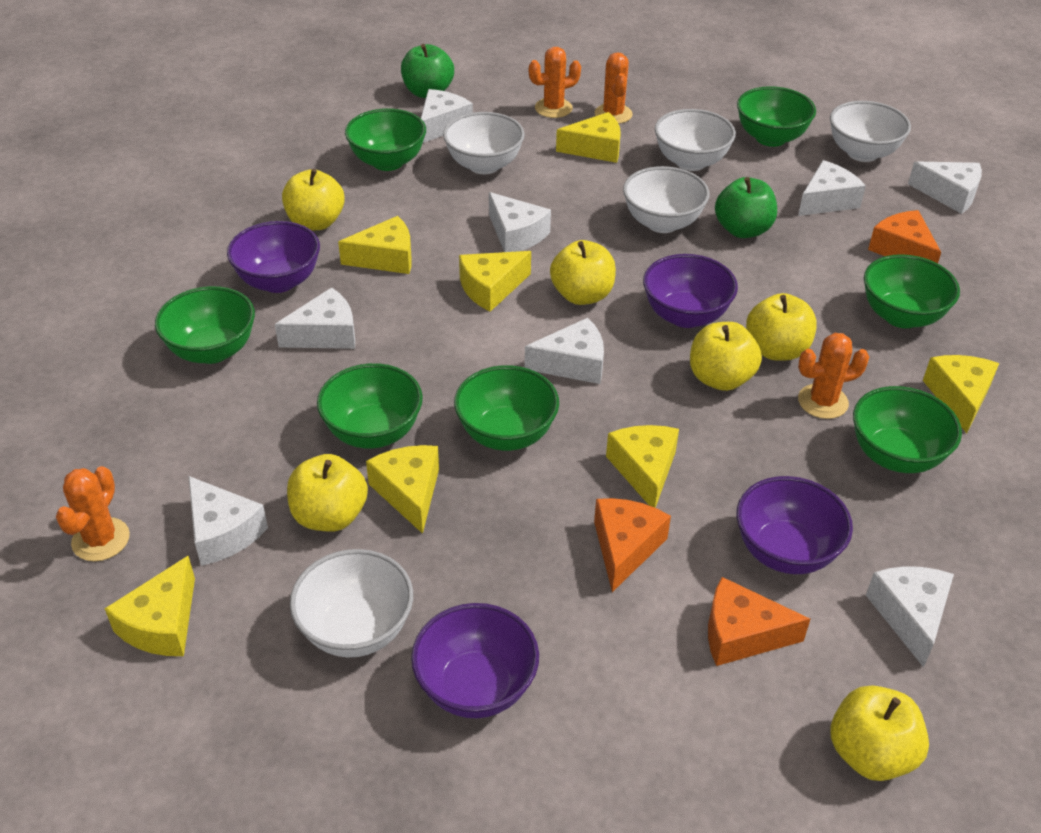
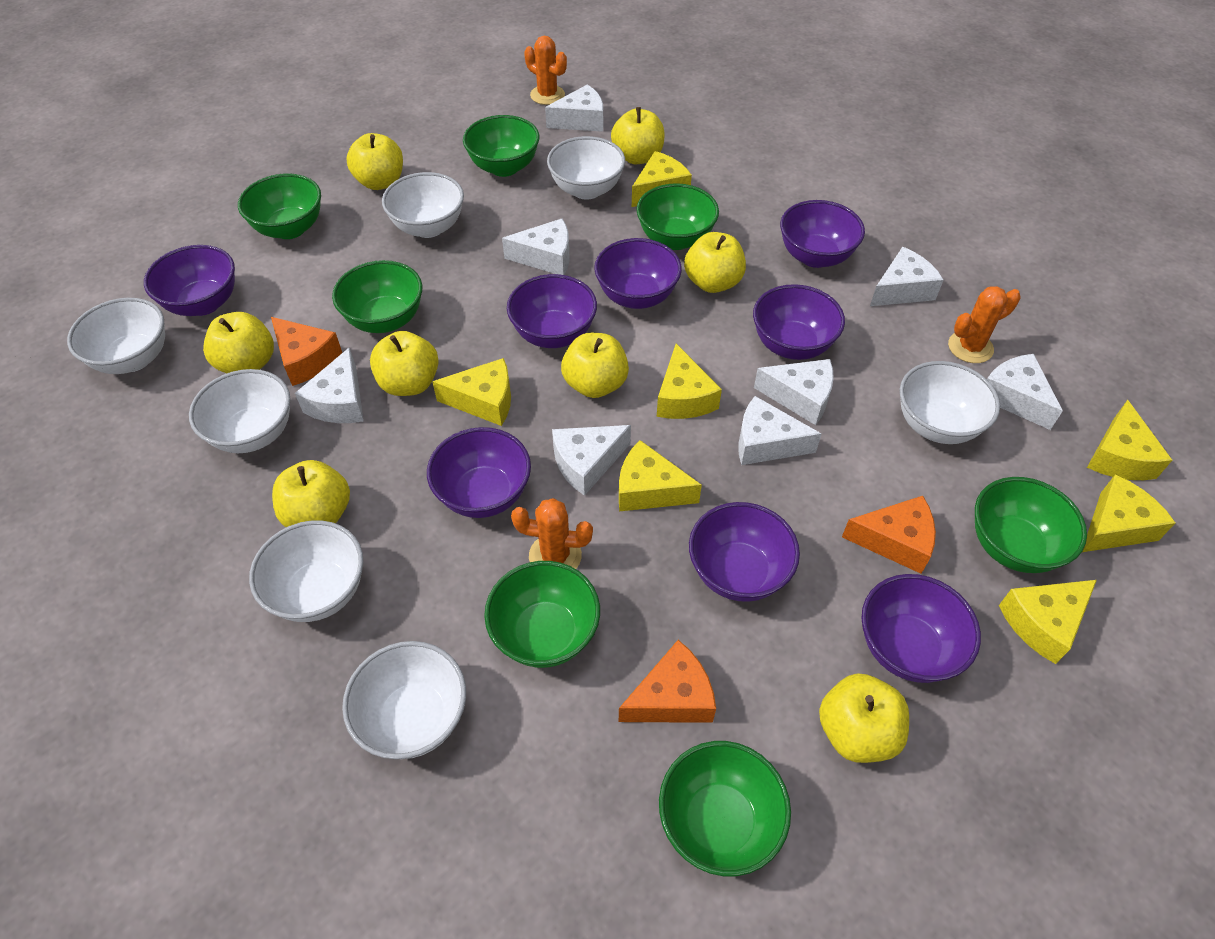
green apple: [401,44,454,98] [715,177,777,238] = 2 -> none = 0
orange cactus: [56,466,130,561] [529,47,581,118] [595,52,633,124] [798,333,869,419] = 4 -> [511,498,593,569] [524,36,567,105] [948,286,1021,363] = 3
purple bowl: [227,221,320,293] [411,603,539,718] [643,254,738,328] [737,476,853,574] = 4 -> [144,245,235,316] [427,427,531,518] [507,274,597,348] [594,238,682,309] [689,502,800,602] [753,284,845,360] [780,200,865,268] [861,574,981,683] = 8
white bowl: [290,549,413,657] [443,112,525,174] [623,166,709,233] [655,109,736,171] [830,101,911,162] = 5 -> [67,298,165,374] [189,369,291,453] [249,520,364,622] [342,641,466,759] [382,172,464,238] [547,136,625,200] [900,361,1000,444] = 7
yellow apple: [282,169,345,230] [287,454,368,532] [550,240,616,305] [690,322,762,391] [746,293,817,361] [831,685,929,781] = 6 -> [203,312,274,373] [272,460,350,527] [346,133,403,190] [370,331,439,396] [561,333,629,398] [611,107,665,164] [684,232,746,293] [819,674,909,763] = 8

